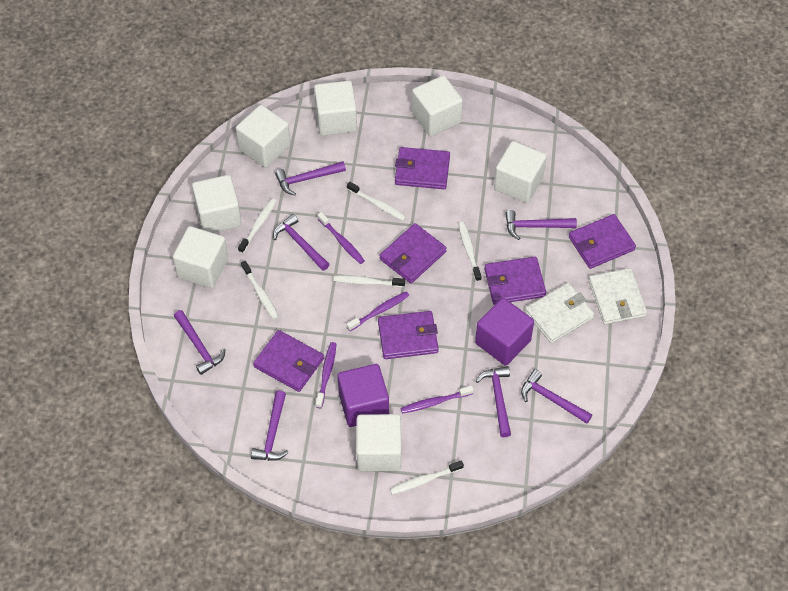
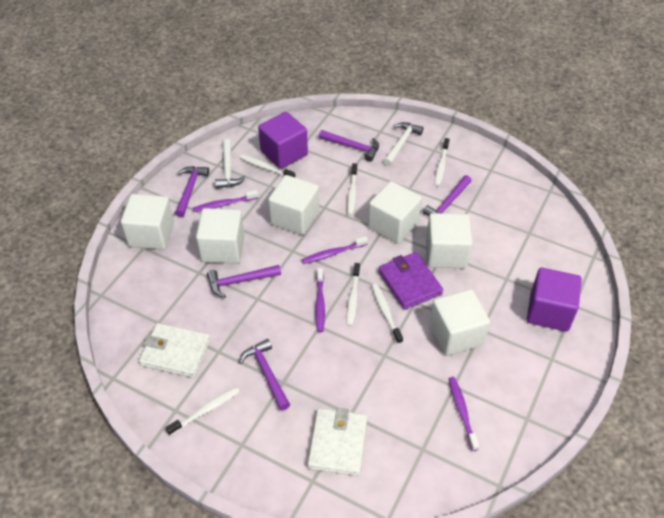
purple hammer: [174,310,226,375] [251,391,289,461] [273,214,330,271] [275,161,346,195] [476,366,511,437] [505,210,577,240] [521,369,592,424] = 7 -> [175,166,209,217] [207,265,281,298] [239,339,290,411] [319,130,379,162] [423,175,471,216] = 5
purple wallet: [253,330,324,392] [378,311,439,359] [380,223,447,283] [395,147,450,189] [484,257,546,305] [569,214,636,269] = 6 -> [378,252,443,310] = 1
white cube: [173,226,228,288] [192,175,242,233] [236,105,290,168] [314,81,357,136] [357,414,401,471] [412,75,463,136] [494,141,547,203] = 7 -> [121,194,174,250] [196,208,245,264] [268,175,319,235] [368,181,422,244] [426,213,472,268] [430,289,490,356] = 6
white hammer: none = 0 -> [215,139,246,189] [383,122,423,166] = 2

